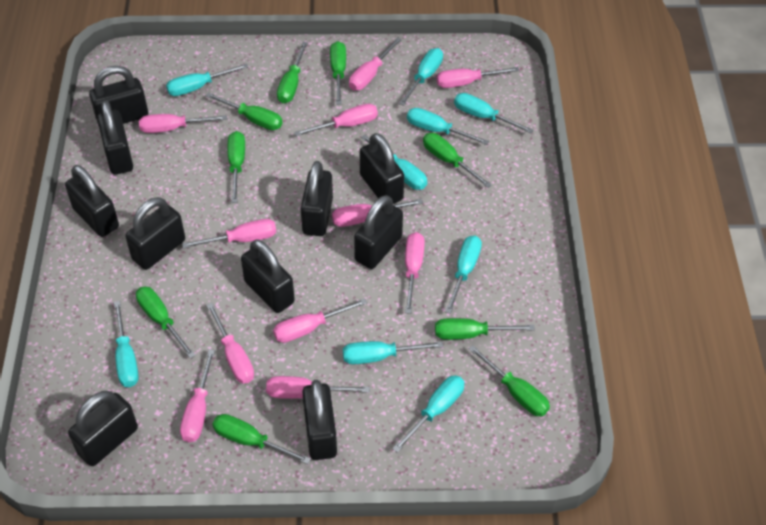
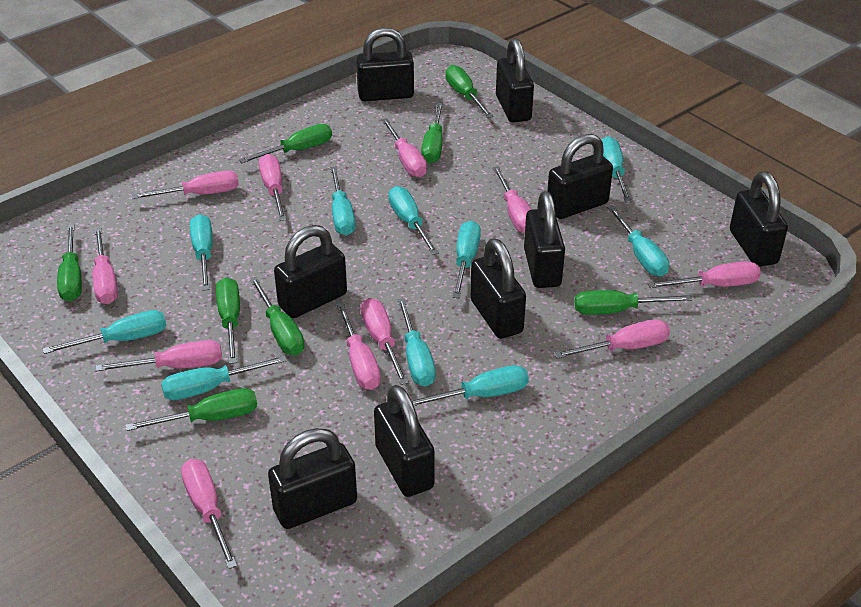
black padlock: [65,165,119,237] [68,391,138,466] [89,66,148,126] [97,101,133,175] [125,197,185,270] [241,239,295,313] [301,161,333,236] [302,380,337,460] [354,195,403,269] [360,133,404,204] = 10 -> [268,428,357,529] [274,225,347,318] [356,27,414,101] [374,385,435,497] [470,238,526,339] [496,38,534,123] [524,191,565,288] [547,134,613,219] [730,171,788,267] = 9
green screwdriver: [136,286,196,359] [206,92,283,130] [212,414,311,464] [228,131,245,203] [277,42,308,104] [330,41,346,105] [423,133,492,188] [435,318,535,340] [469,345,550,417] = 9 -> [57,224,82,302] [126,388,257,431] [216,277,240,364] [239,124,332,163] [250,277,304,355] [421,103,443,164] [446,65,493,118] [575,290,693,315] = 8
turquoise screwdriver: [114,301,139,387] [166,63,248,96] [343,341,443,364] [361,134,427,190] [392,375,465,453] [399,48,443,106] [407,108,489,145] [445,235,482,314] [454,93,534,133] = 9 -> [43,310,167,354] [161,355,287,400] [190,214,213,291] [330,167,356,236] [388,186,439,255] [397,298,436,387] [411,365,529,406] [453,221,481,299] [601,136,632,203] [607,205,669,277] = 10

